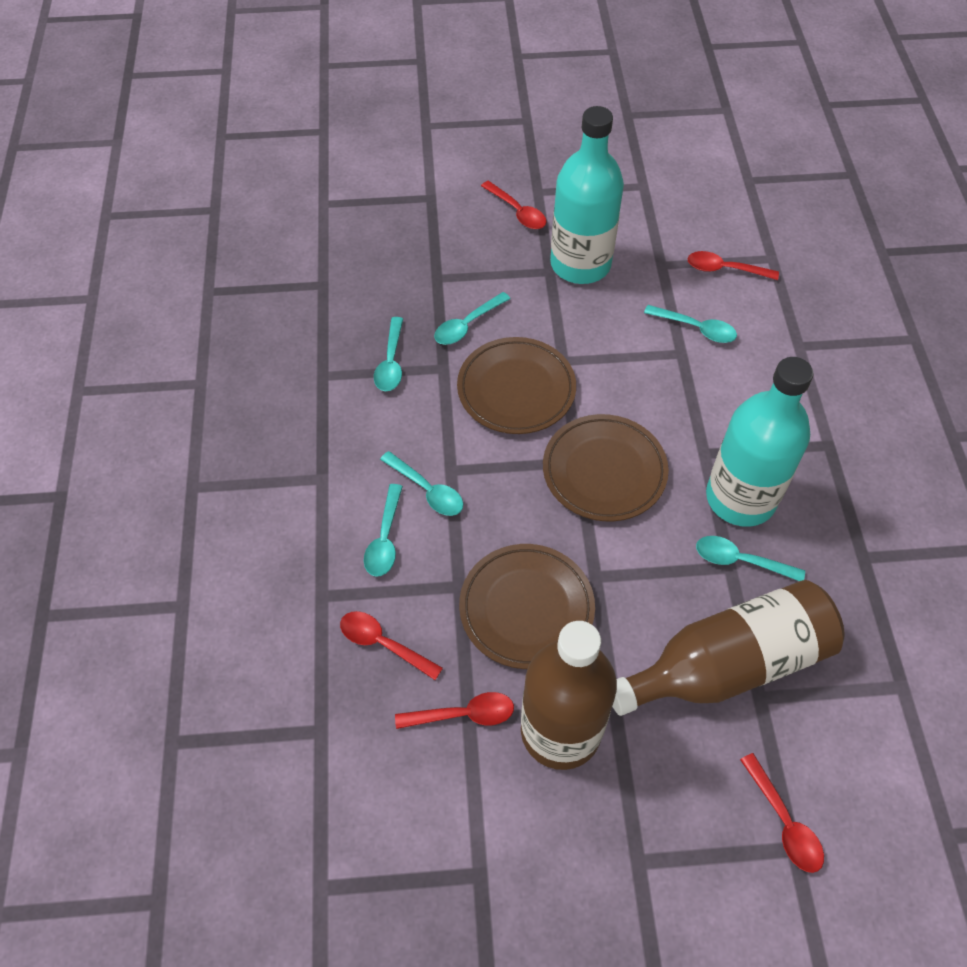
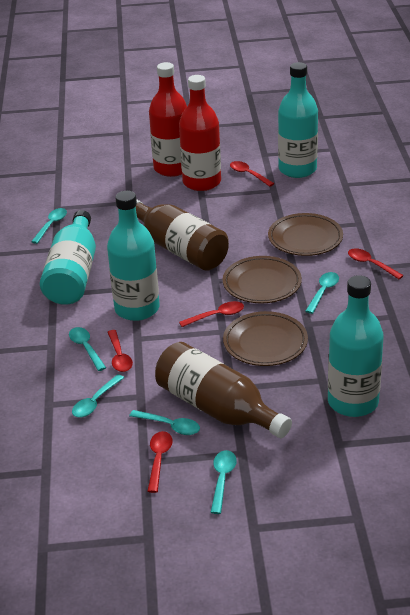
red bottle: none = 0 -> [149,62,187,177] [179,75,221,191] = 2
turquoise bottle: [550,106,624,284] [706,357,814,527] = 2 -> [40,210,96,305] [107,191,160,321] [278,62,318,178] [328,275,384,417] = 4

